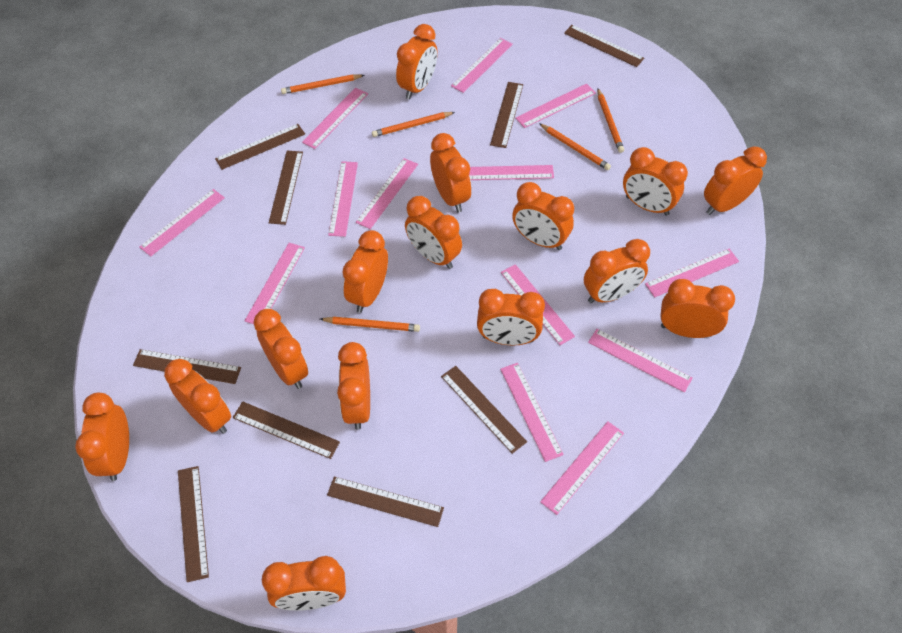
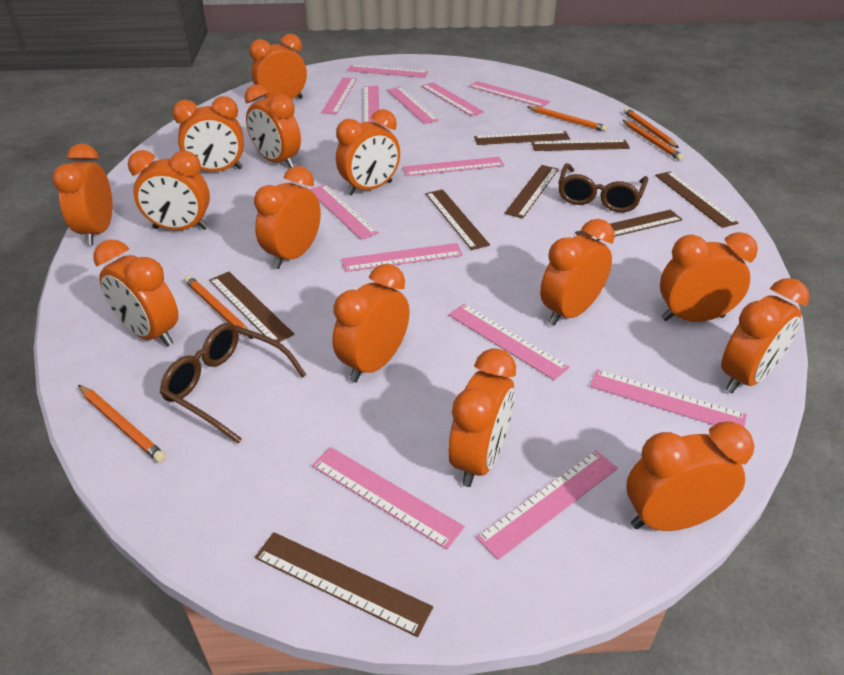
brown glasses: none = 0 -> [160,323,307,444] [558,163,648,212] = 2
brown ruler: [133,349,241,384] [178,466,209,582] [215,124,305,170] [233,401,340,459] [269,151,303,225] [327,476,444,527] [441,366,527,454] [490,82,523,148] [564,25,644,67] = 9 -> [209,272,295,342] [255,532,433,637] [426,189,490,250] [474,131,570,145] [505,165,559,219] [531,140,630,151] [575,210,682,241] [655,171,738,228] = 8
orange clock: [75,392,129,481] [164,359,231,434] [254,309,308,389] [262,556,346,611] [337,342,370,430] [342,230,388,313] [396,24,438,99] [405,196,462,269] [430,133,471,212] [477,289,545,345] [512,182,574,250] [584,239,650,303] [623,147,688,216] [660,279,735,338] [704,146,767,215] = 15 -> [52,144,112,245] [93,240,178,347] [128,150,210,230] [172,96,244,172] [245,84,301,168] [249,34,307,99] [254,166,321,269] [333,264,410,383] [336,109,400,196] [448,348,516,487] [540,219,615,326] [627,421,754,531] [660,232,758,322] [721,278,809,393] = 14

